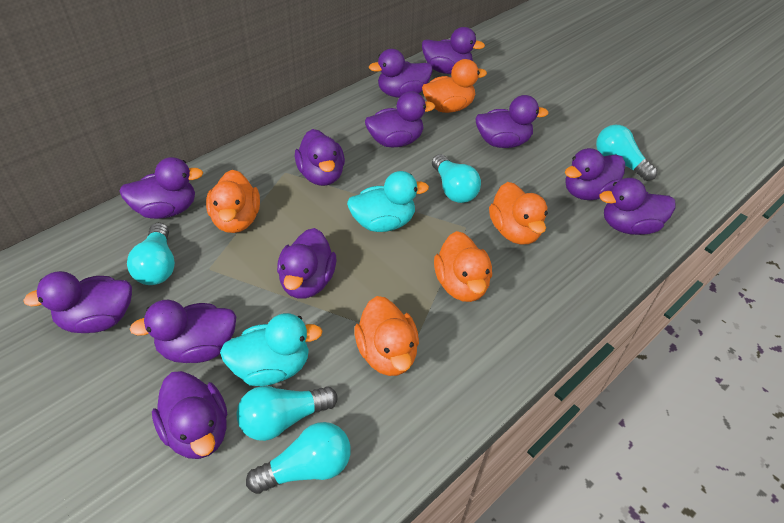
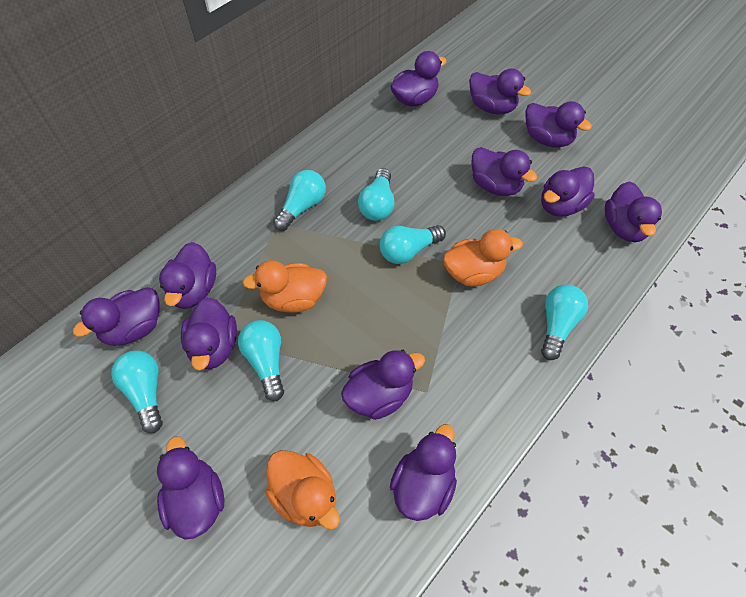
orange duck: [206,170,260,233] [354,296,419,376] [422,59,487,113] [434,231,492,302] [489,182,548,244] = 5 -> [243,260,327,313] [265,450,340,530] [443,229,523,287] = 3
turquoise duck: [220,313,323,386] [347,171,429,232] = 2 -> none = 0
turquoise light bulb: [127,223,175,285] [236,386,337,441] [246,422,351,494] [432,154,481,203] [596,125,657,181] = 5 -> [111,350,163,433] [238,320,284,401] [273,170,326,231] [358,168,395,221] [380,225,446,264] [541,284,588,360] = 6

